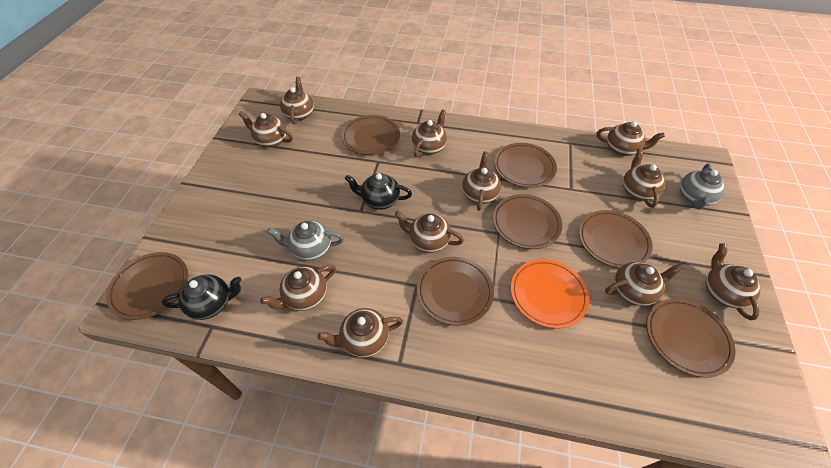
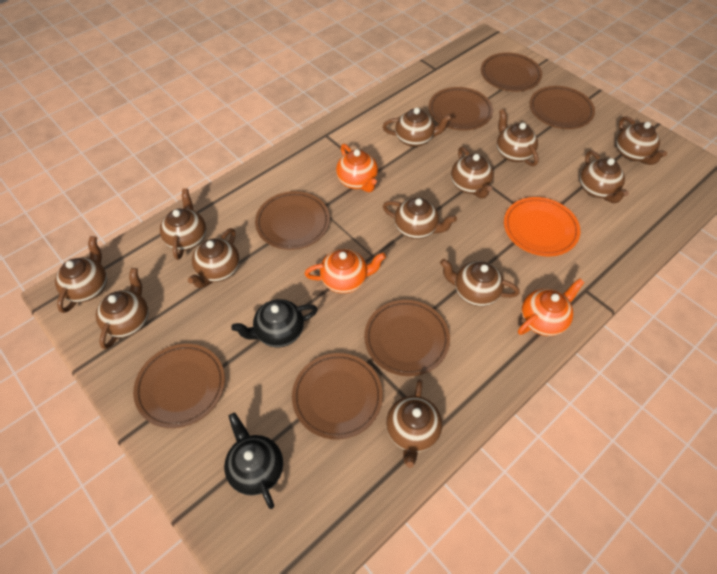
brown teapot: [239,111,293,148] [260,265,336,311] [280,77,314,124] [317,308,403,358] [395,211,464,253] [412,109,447,157] [462,151,501,211] [596,121,665,156] [605,262,684,306] [623,148,665,208] [706,243,760,320] = 11 -> [55,236,107,313] [96,268,149,349] [160,188,206,260] [188,228,240,288] [383,108,452,147] [383,198,457,239] [386,379,442,468] [440,259,520,306] [451,147,494,199] [497,109,539,166] [580,150,629,203] [616,116,667,165] = 12
grey teapot: [267,221,344,261] [680,164,725,209] = 2 -> none = 0
orange teapot: none = 0 -> [304,249,386,293] [336,144,378,192] [518,278,585,336] = 3

